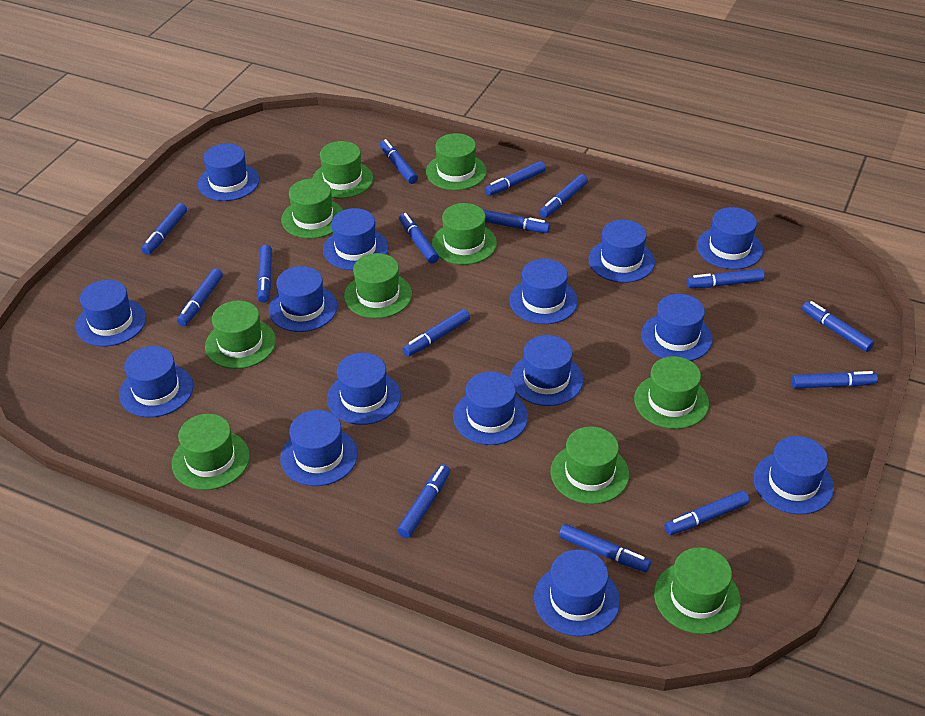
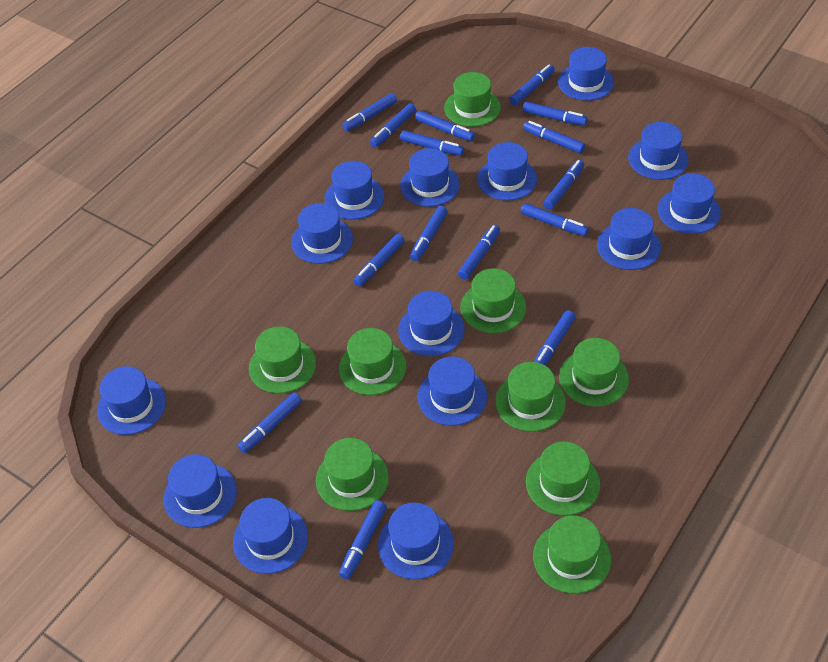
blue hat: [75,280,146,347] [119,346,193,417] [198,144,260,201] [269,266,338,332] [280,410,358,486] [323,208,388,270] [327,353,401,425] [453,371,528,445] [509,259,578,324] [510,335,583,406] [534,549,620,636] [588,220,655,283] [641,294,713,361] [697,207,763,269] [753,436,834,514] = 15 -> [97,366,166,435] [164,454,237,528] [233,498,308,574] [291,203,353,264] [324,161,385,220] [378,503,454,579] [398,291,465,356] [400,148,460,207] [418,356,487,426] [477,142,537,201] [558,47,614,101] [597,208,661,270] [628,122,689,180] [658,173,721,234] = 14
green hat: [172,414,250,490] [205,300,276,369] [281,179,343,239] [312,141,373,199] [344,253,412,318] [426,133,487,190] [432,203,497,265] [550,426,629,504] [634,356,709,429] [654,547,741,634] = 10 -> [249,326,316,394] [316,438,389,511] [339,328,406,395] [444,72,501,127] [460,268,526,333] [495,362,566,432] [526,442,600,516] [533,515,611,594] [559,338,629,407] = 9

